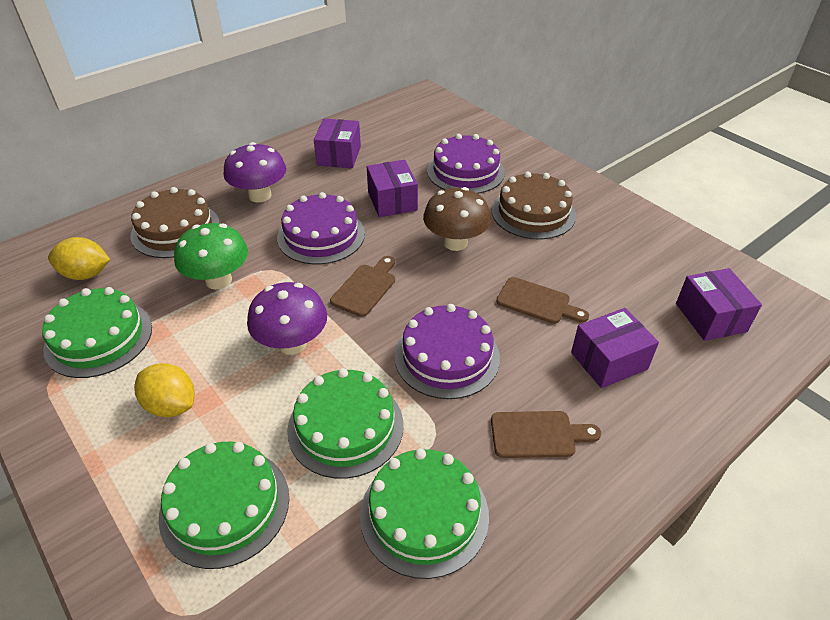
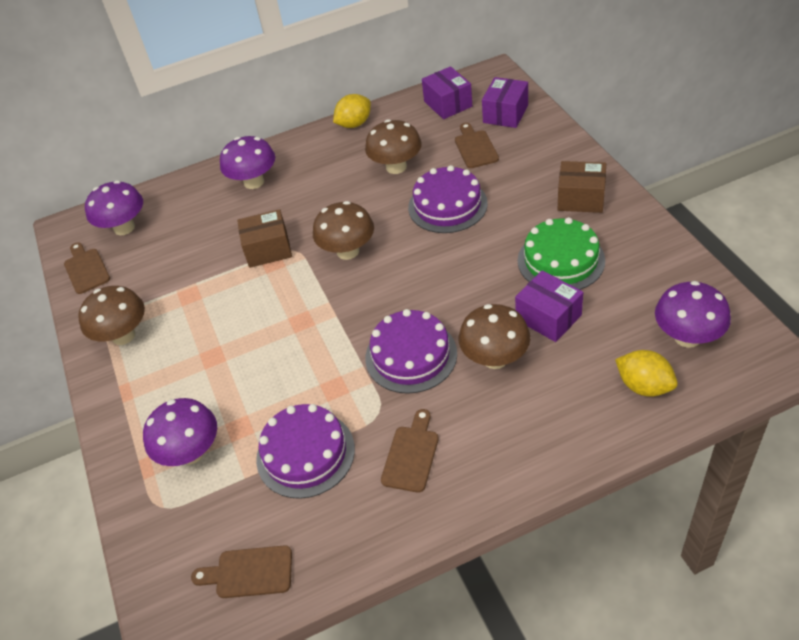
brown box: none = 0 -> [237,209,292,268] [558,161,606,213] = 2
brown cake: [130,187,220,258] [492,171,576,239] = 2 -> none = 0
brown cutting board: [330,256,395,317] [491,411,601,458] [496,277,589,324] = 3 -> [64,242,110,294] [191,545,292,598] [381,409,439,493] [455,123,499,168] = 4
brown mushroom: [423,187,491,251] = 1 -> [78,286,145,345] [313,201,374,260] [365,119,422,174] [459,304,530,369] = 4
green cake: [42,287,152,378] [159,442,289,569] [287,368,404,479] [360,448,489,579] = 4 -> [518,217,605,290] = 1
green mushroom: [174,223,248,290] = 1 -> none = 0
purple box: [314,119,361,168] [367,160,418,217] [571,308,659,388] [676,268,762,341] = 4 -> [422,66,472,119] [482,77,528,128] [515,270,583,342] = 3
purple mushroom: [223,142,286,202] [247,282,327,355] = 2 -> [85,180,143,235] [143,398,217,466] [220,136,275,189] [655,281,731,348] = 4

